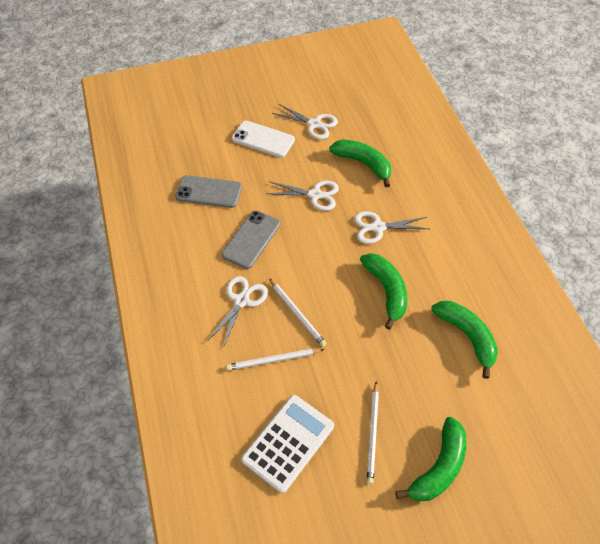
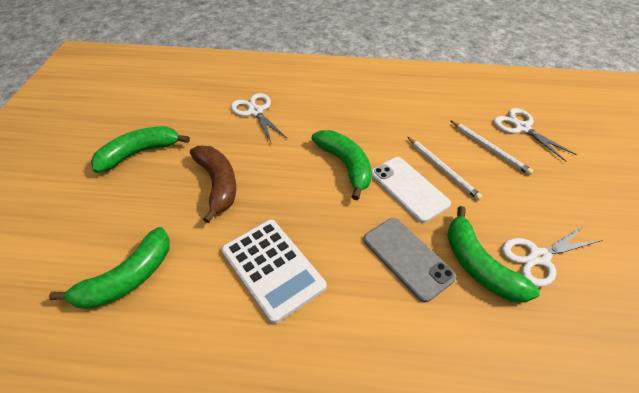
brown banana: none = 0 -> [190,146,236,223] = 1
grey phone: [175,175,242,208] [222,210,280,269] = 2 -> [363,218,456,302] = 1
white pencil: [226,349,324,370] [270,279,327,347] [367,381,379,484] = 3 -> [408,137,482,200] [450,120,533,175] = 2
white scissors: [207,276,268,348] [266,180,339,211] [272,104,338,140] [354,211,428,244] = 4 -> [231,93,288,142] [494,108,577,162] [502,225,602,287] = 3

